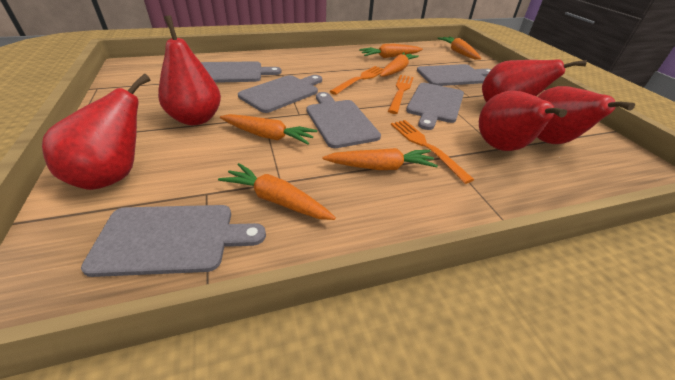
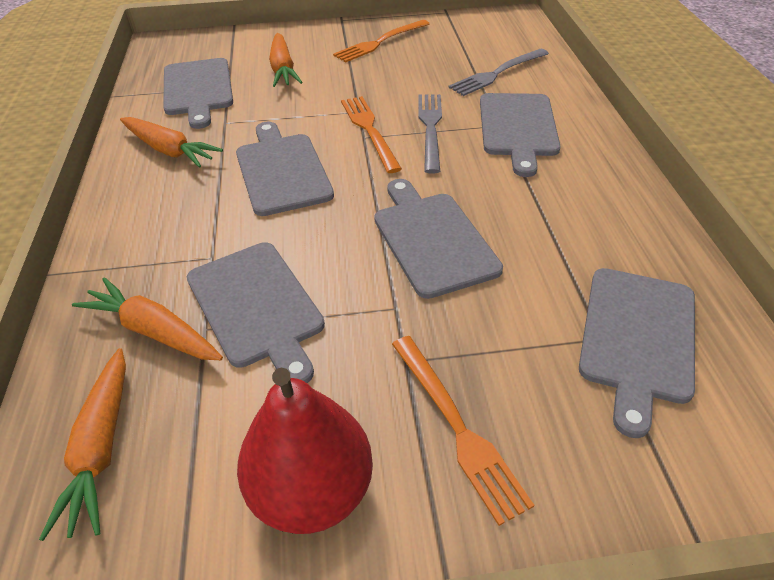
grey fork: none = 0 -> [418,94,442,173] [449,49,549,96] = 2
orange carrot: [218,163,336,220] [220,114,317,145] [322,148,438,170] [359,44,423,58] [380,52,419,77] [437,37,481,60] = 6 -> [39,348,126,541] [72,277,223,360] [120,117,223,168] [269,33,302,87] = 4
red pear: [42,74,151,190] [158,16,221,125] [479,91,567,151] [482,59,587,103] [537,86,635,144] = 5 -> [237,368,373,534] = 1

